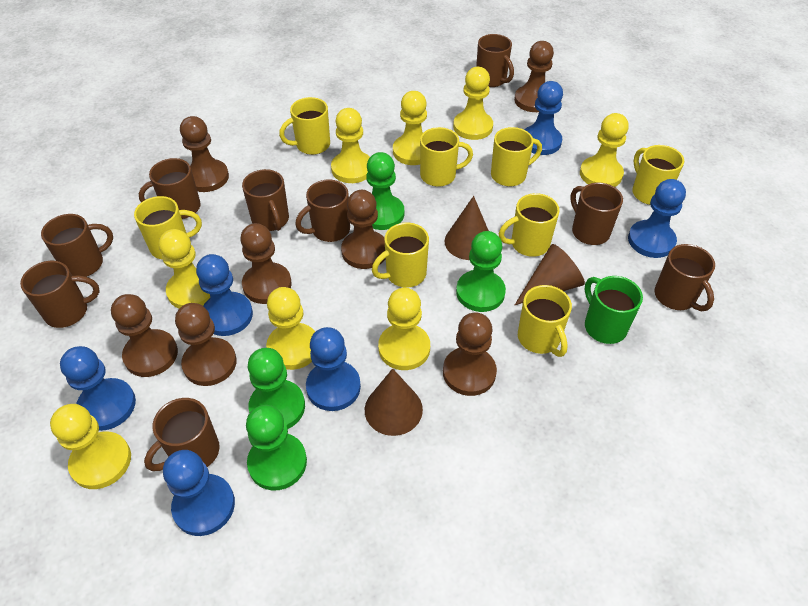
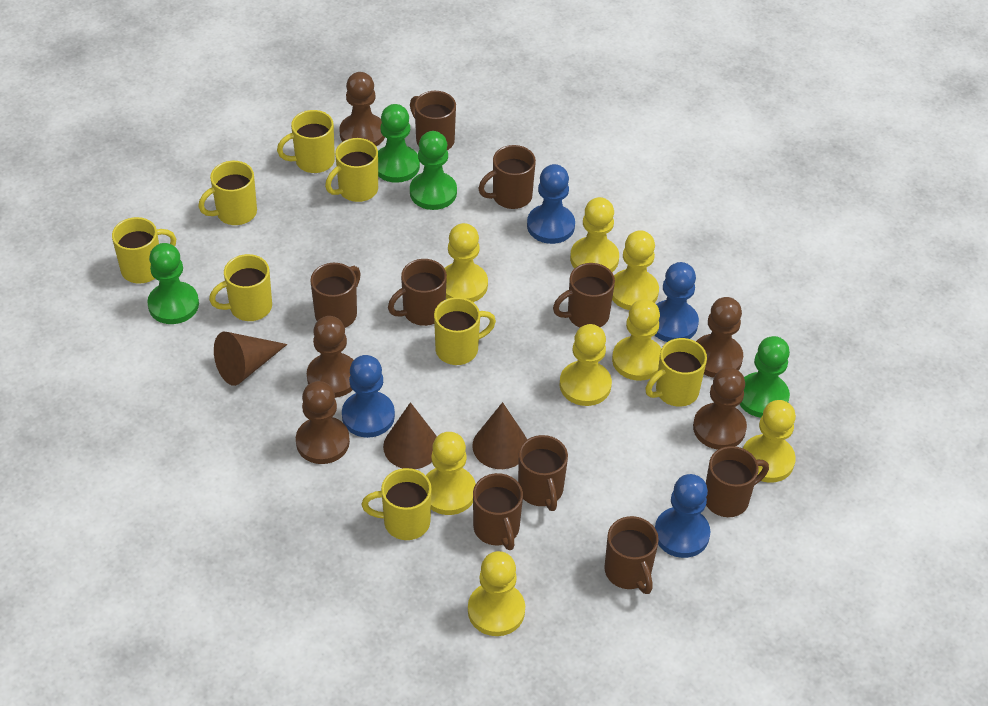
blue pawn: [60,346,136,431] [163,450,235,536] [196,254,253,336] [306,327,361,411] [524,81,563,155] [628,179,686,258] = 6 -> [342,355,395,438] [527,164,575,244] [655,262,699,342] [655,474,710,558] = 4
brown pawn: [111,294,178,377] [175,303,237,386] [180,116,229,192] [241,223,292,304] [341,190,386,269] [443,312,497,396] [514,41,554,112] = 7 -> [296,381,350,464] [307,316,353,398] [339,72,385,146] [693,368,747,450] [696,297,743,378] = 5
green mug: [585,276,643,344] = 1 -> none = 0

